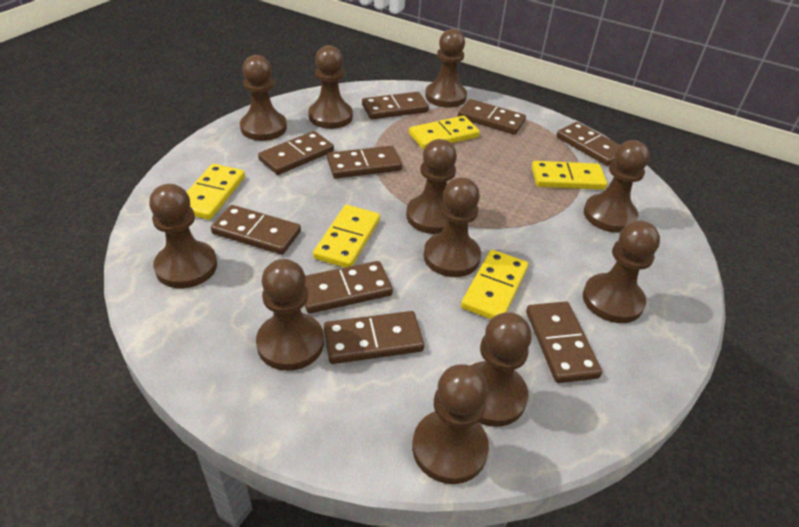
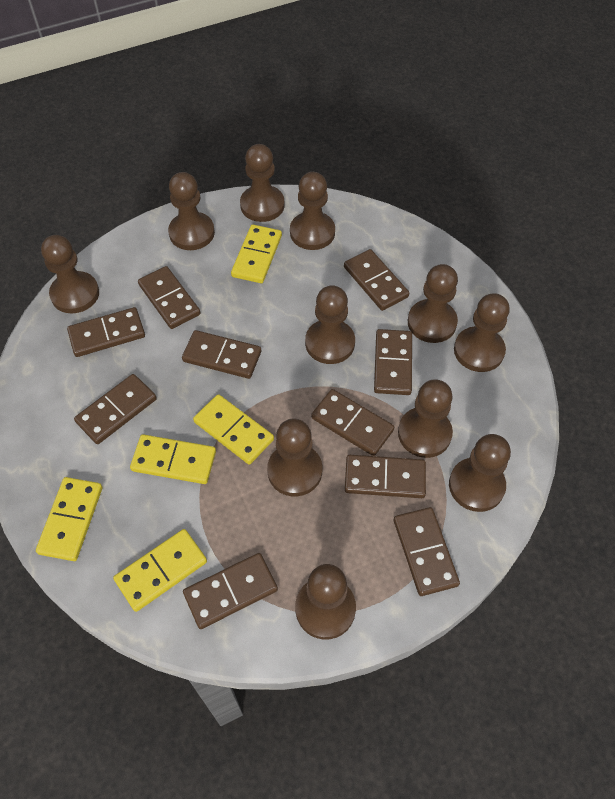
brown domino: [211,205,301,255] [258,131,334,175] [305,261,393,313] [324,311,424,364] [327,146,402,179] [362,92,429,119] [458,99,526,135] [526,302,602,383] [556,122,620,166] = 9 -> [67,307,145,357] [74,374,157,444] [138,266,200,329] [182,330,261,379] [183,553,278,629] [311,389,394,456] [344,249,409,311] [345,455,426,498] [374,329,412,395] [394,507,460,596] = 10

